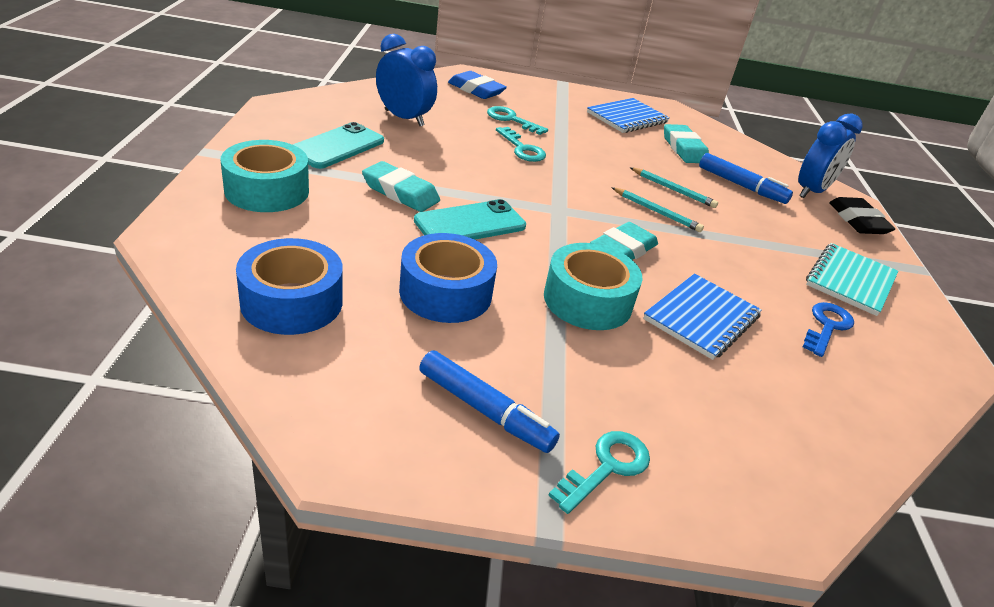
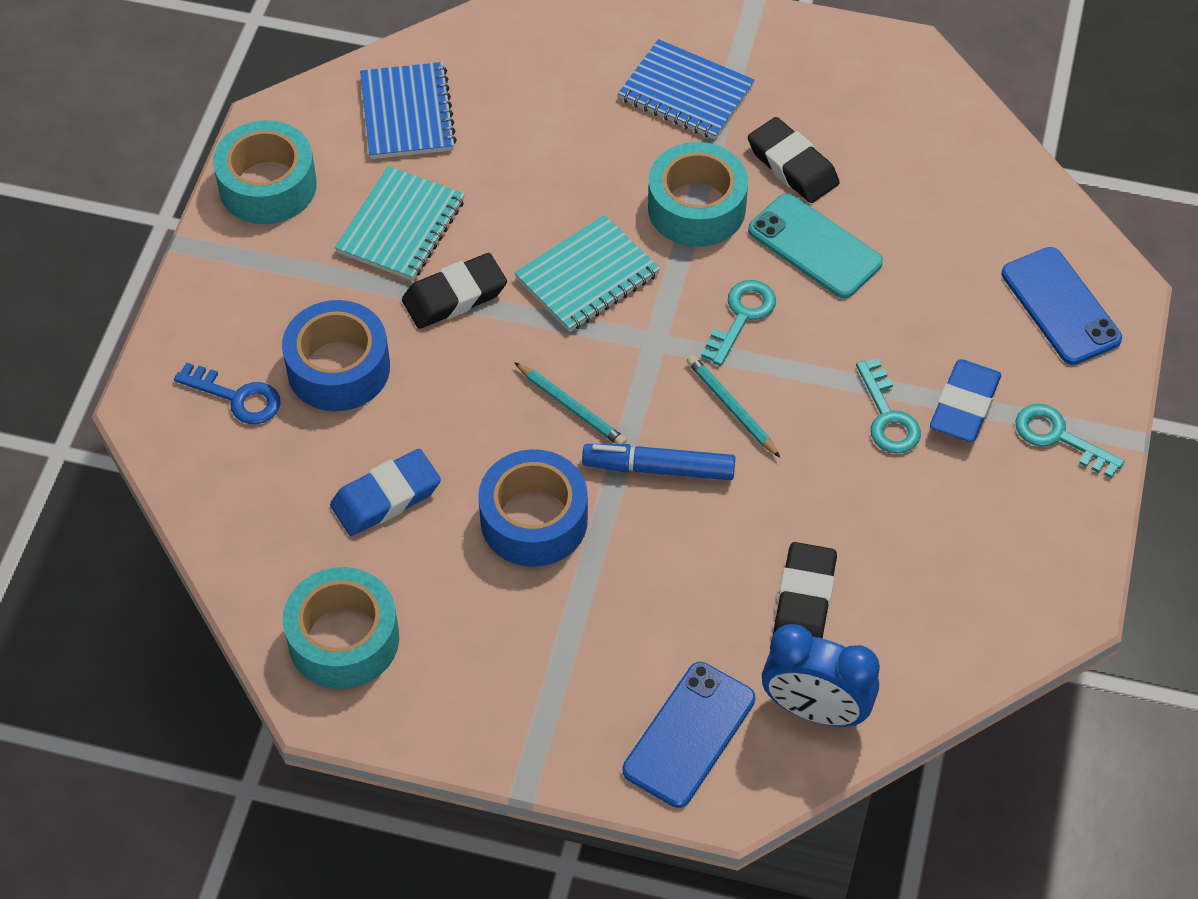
black eraser: [829,197,895,234] = 1 -> [402,253,507,329] [748,117,840,203] [773,542,837,639] = 3
blue clock: [376,34,437,126] [798,113,863,198] = 2 -> [762,624,880,727] = 1
blue eraser: [448,71,507,99] = 1 -> [330,449,441,536] [930,359,1001,442] = 2
blue marker: [419,351,560,453] [699,153,793,204] = 2 -> [582,444,735,480] = 1
blue phone: none = 0 -> [623,662,755,808] [1002,247,1122,365] = 2
turquoise eraser: [362,161,440,212] [590,222,658,260] [664,124,709,163] = 3 -> none = 0
turquoise notebook: [806,243,898,316] = 1 -> [335,166,465,281] [514,215,660,332] = 2
turquoise phone: [293,122,384,169] [414,199,526,240] = 2 -> [748,193,883,298] = 1
turquoise tape: [221,140,309,212] [544,243,642,330] = 2 -> [213,120,317,224] [283,567,399,689] [648,142,748,247] = 3

